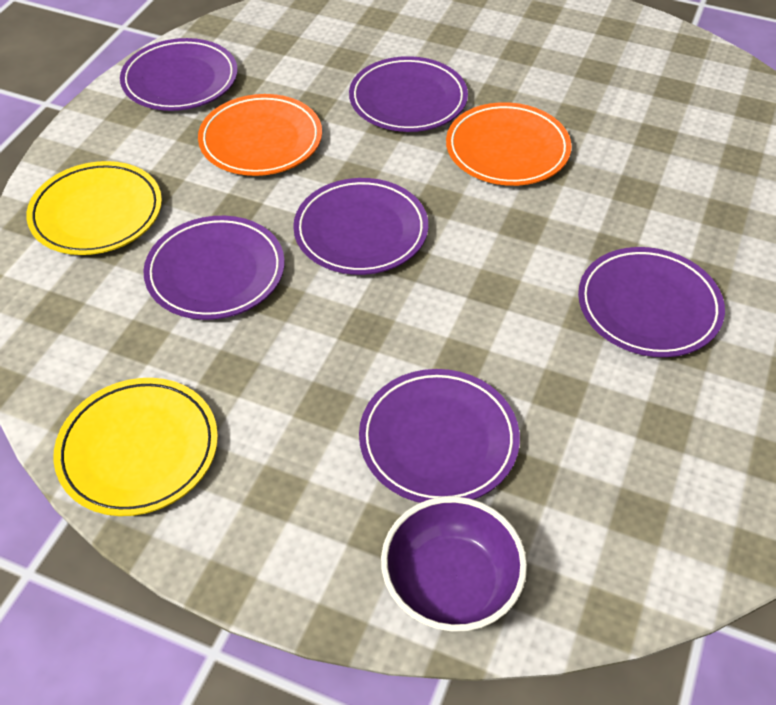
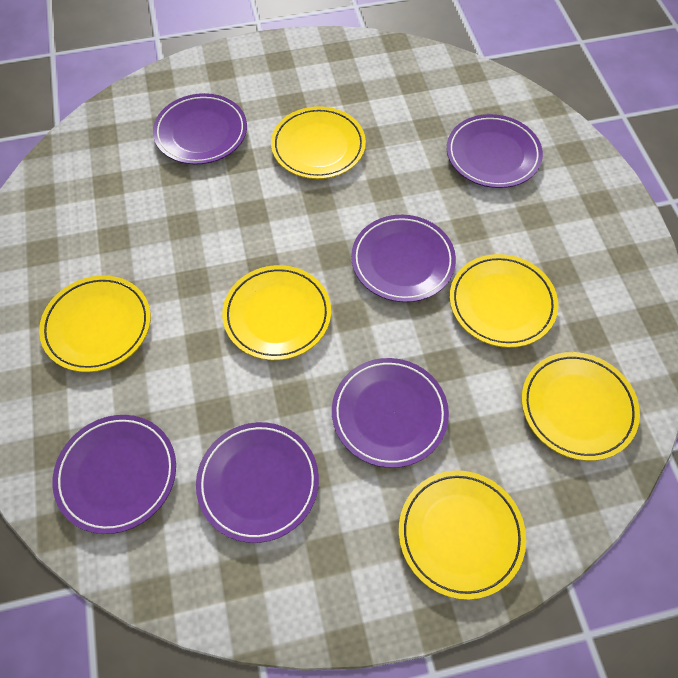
orange plate: [198,94,322,176] [446,102,572,186] = 2 -> none = 0
purple bowl: [381,496,527,632] = 1 -> none = 0
yellow plate: [26,161,162,255] [53,378,218,516] = 2 -> [39,275,151,372] [222,265,331,360] [271,106,366,179] [399,470,526,600] [450,254,558,348] [522,352,640,461] = 6

